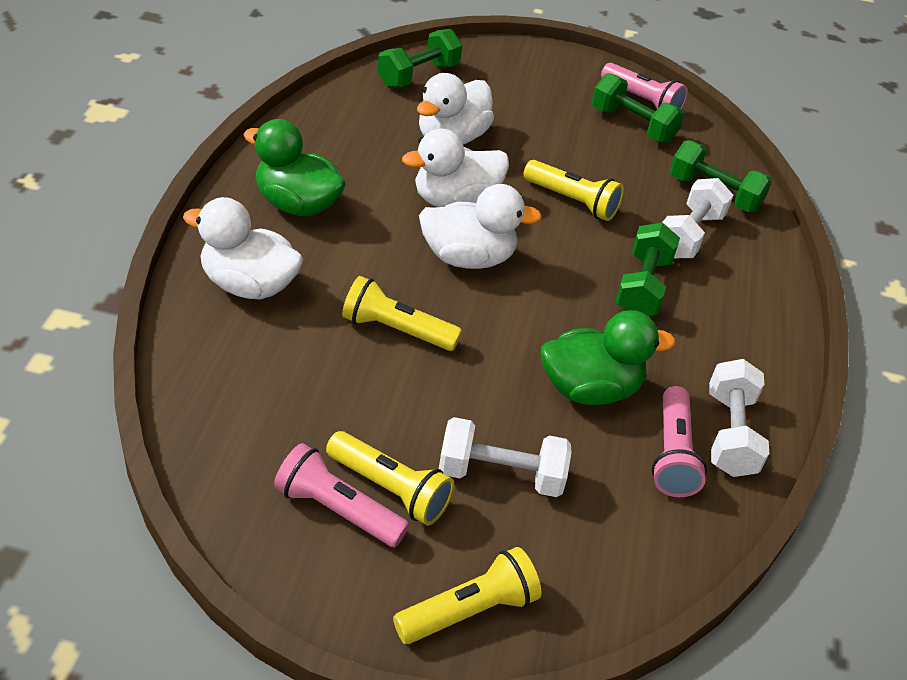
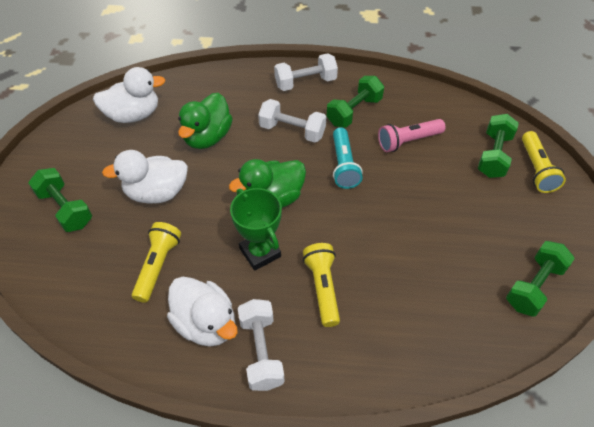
green trophy: none = 0 -> [230,188,282,271] = 1
pink flashlight: [274,443,409,547] [601,63,688,109] [652,386,707,497] = 3 -> [378,119,446,152] = 1
turquoise flashlight: none = 0 -> [333,127,363,189] = 1
white duck: [183,197,303,299] [402,129,509,207] [417,73,494,144] [419,184,542,269] = 4 -> [93,67,165,123] [102,150,188,204] [167,277,238,347] = 3
yellow flashlight: [326,431,454,526] [342,276,462,351] [393,547,542,644] [524,160,624,221] = 4 -> [132,222,181,303] [303,243,340,327] [522,131,566,193] = 3

